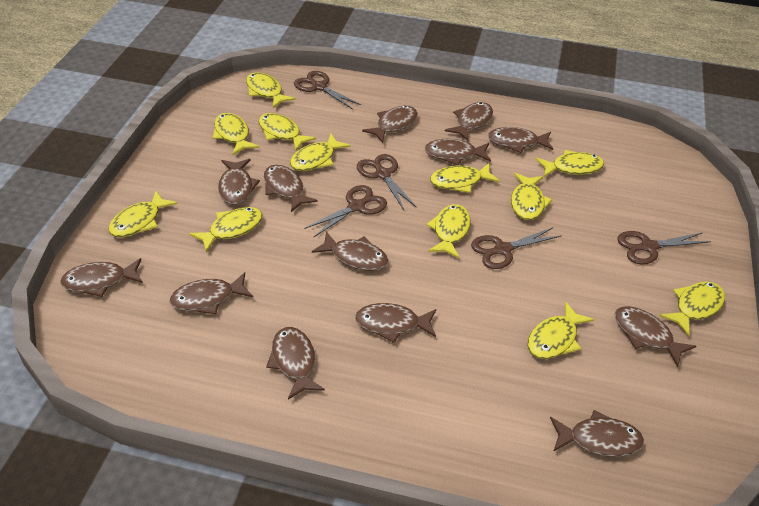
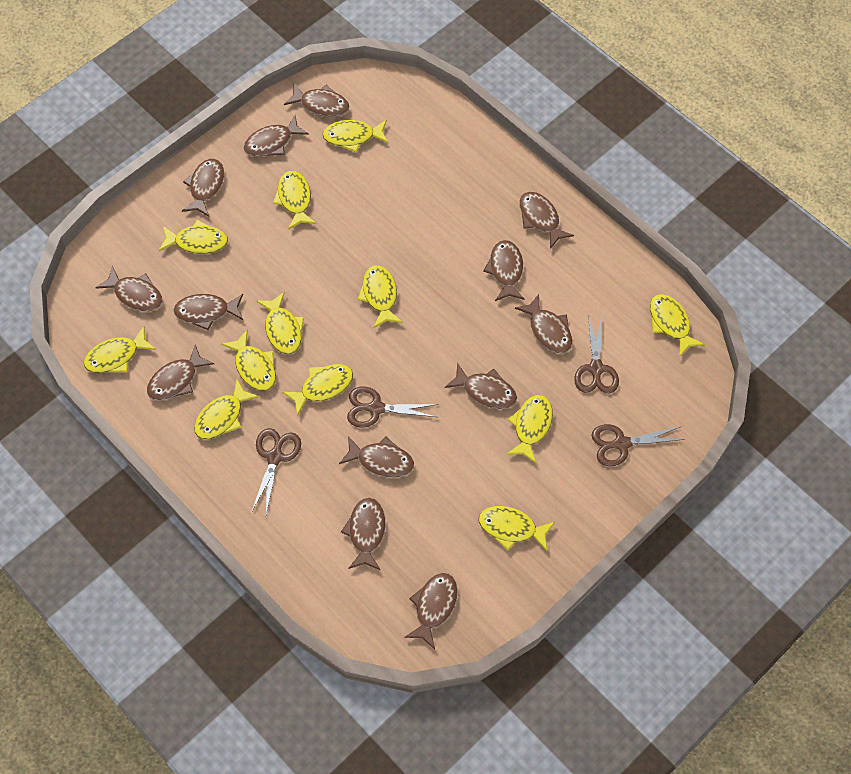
brown scissors: [294,71,361,110] [304,185,387,238] [357,154,417,210] [471,227,561,269] [617,231,711,265] = 5 -> [251,428,301,514] [347,386,439,428] [574,315,619,393] [591,424,685,466] = 4

